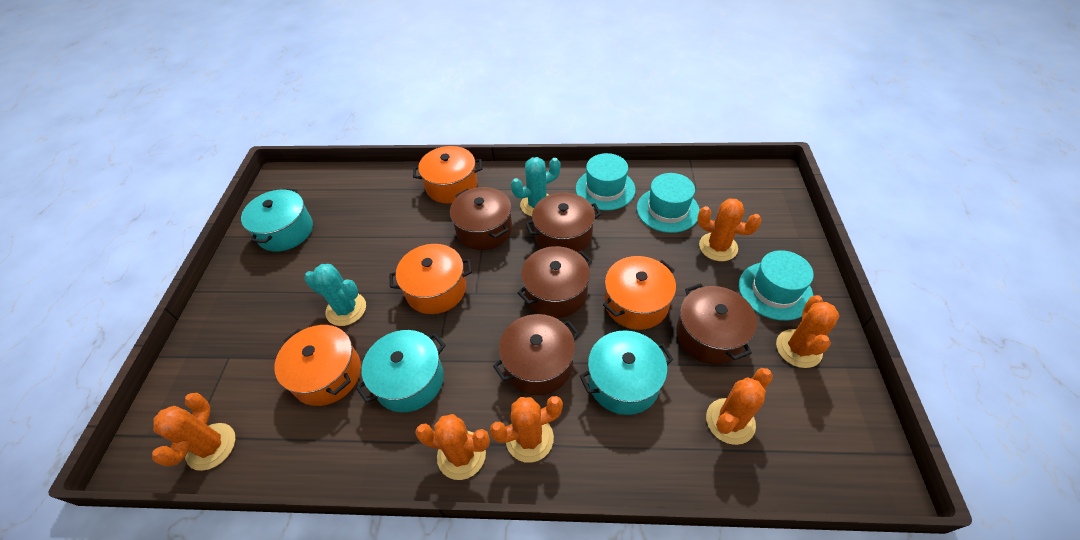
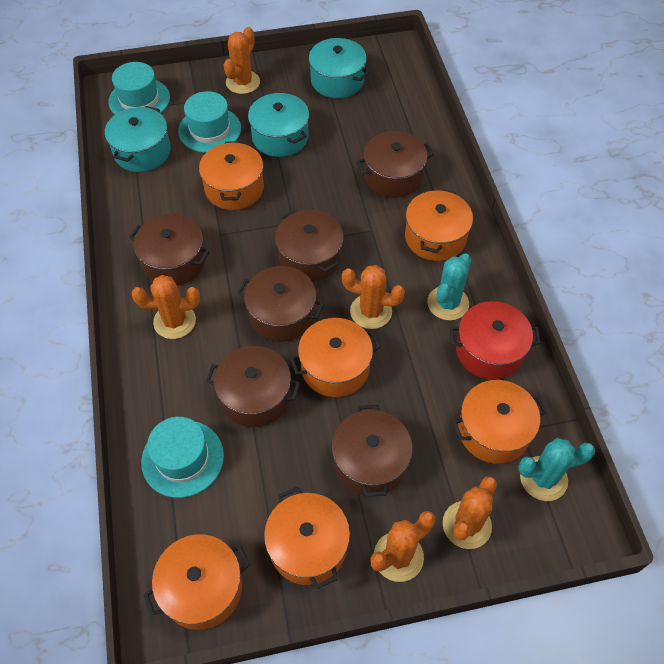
brown pot: [450,187,512,250] [493,314,580,395] [518,246,592,318] [525,192,602,252] [676,283,757,365] = 5 -> [129,214,210,286] [206,346,300,427] [238,266,324,342] [275,210,344,282] [332,405,412,497] [356,131,434,198] = 6
orange cactus: [152,393,236,471] [415,414,490,480] [490,396,563,463] [697,199,762,261] [706,368,773,445] [776,295,839,368] = 6 -> [132,275,200,339] [223,27,260,94] [342,265,405,329] [370,511,436,582] [443,476,497,549] = 5
orange pot: [274,325,361,406] [389,244,472,314] [413,146,482,204] [603,256,676,330] = 4 -> [143,534,250,630] [199,141,264,210] [264,487,350,589] [290,318,381,397] [405,188,473,261] [452,380,547,464] = 6
red pot: none = 0 -> [449,301,541,380] = 1

